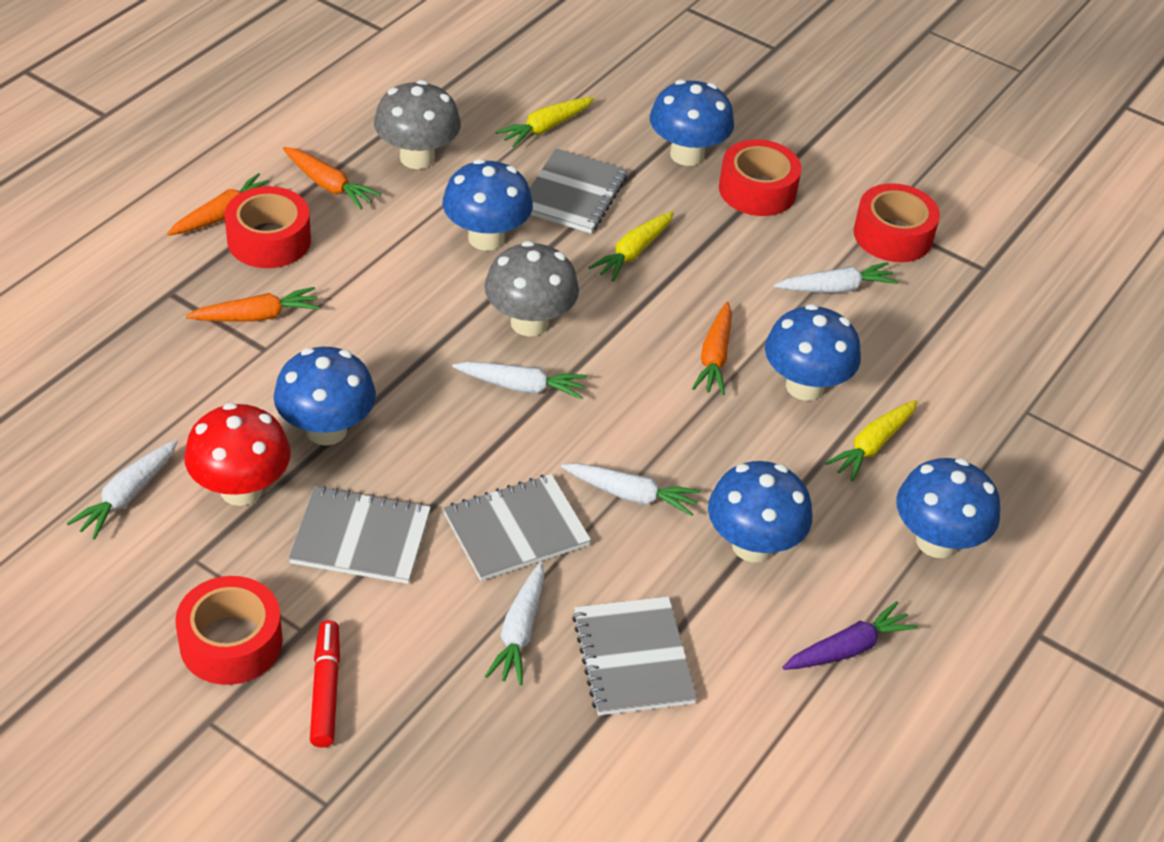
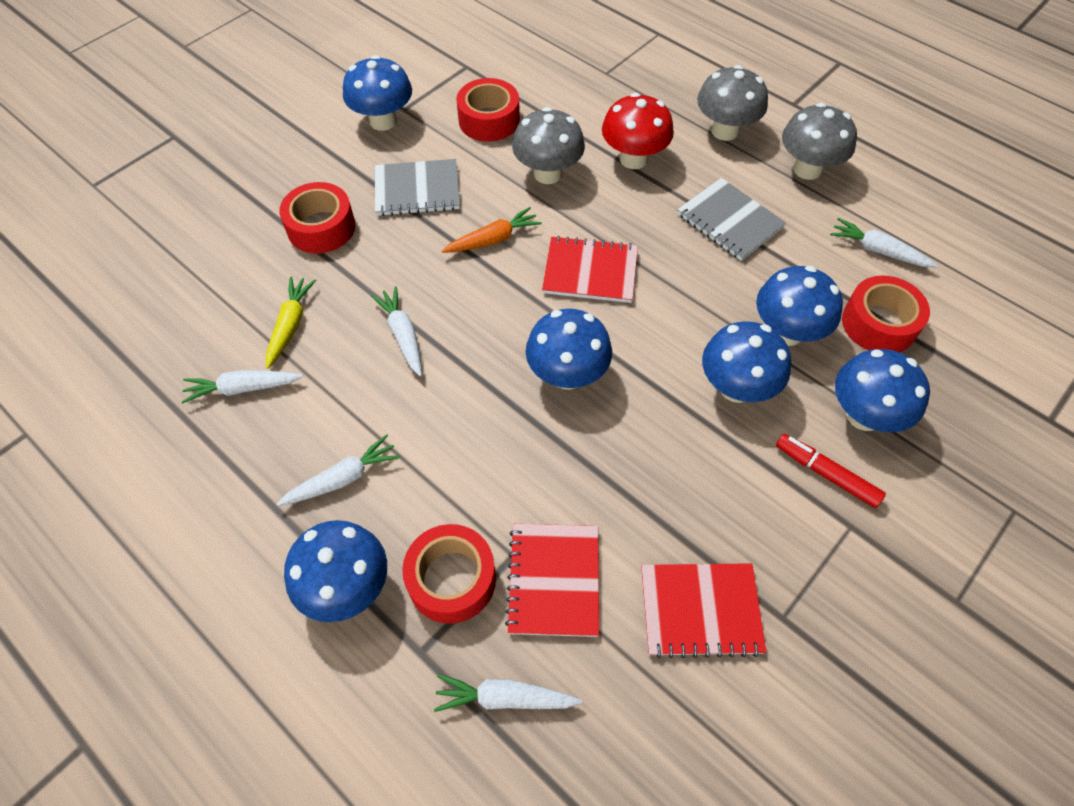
grey mushroom: [374,80,461,169] [484,241,579,337] = 2 -> [512,107,585,184] [697,65,768,141] [782,103,857,180] = 3
grey notebook: [289,486,431,584] [443,474,591,581] [530,148,627,233] [572,596,697,716] = 4 -> [375,159,460,216] [677,178,786,261] = 2
orange carrot: [167,173,269,236] [185,287,320,322] [283,147,381,209] [692,302,732,395] = 4 -> [442,207,542,253] = 1
purple carrot: [782,601,918,670] = 1 -> none = 0
red notebook: none = 0 -> [505,524,599,637] [542,236,638,303] [641,563,766,658] = 3
yellow carrot: [496,97,595,147] [588,211,674,282] [825,400,917,482] = 3 -> [266,277,316,369] = 1

